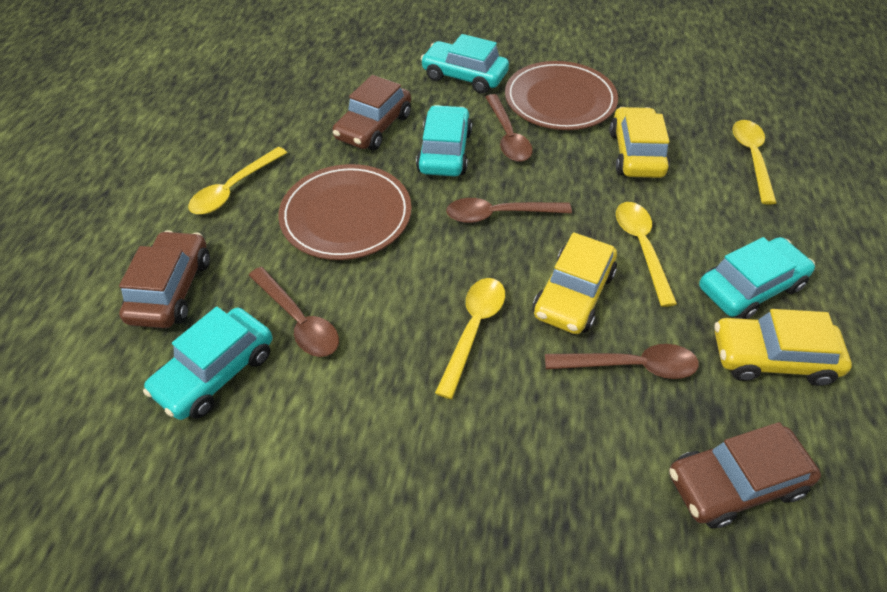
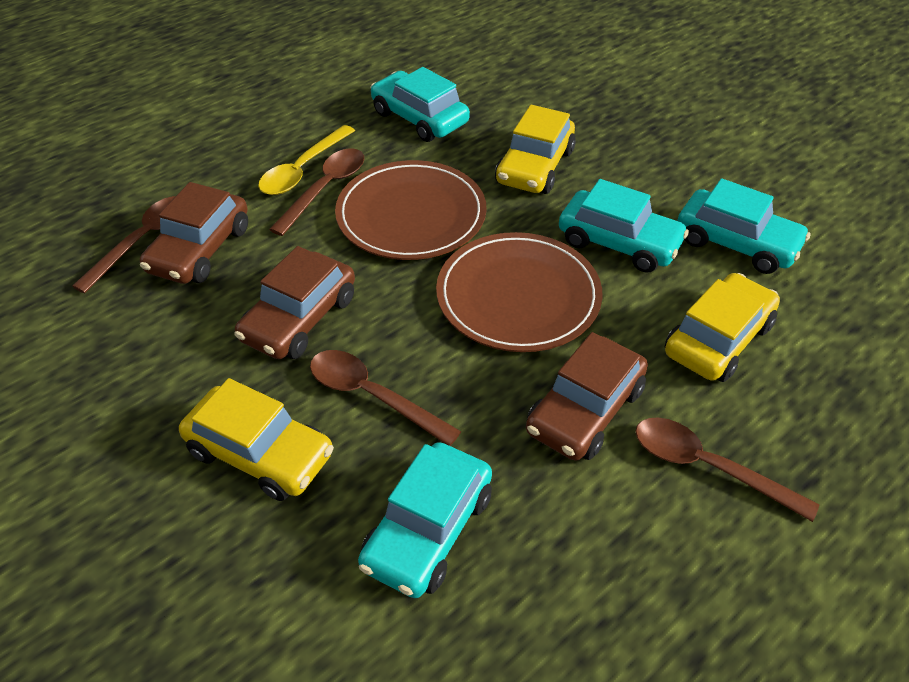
yellow spoon: [188,147,287,214] [435,278,505,399] [616,202,677,307] [733,120,777,205] = 4 -> [258,125,355,195] = 1

